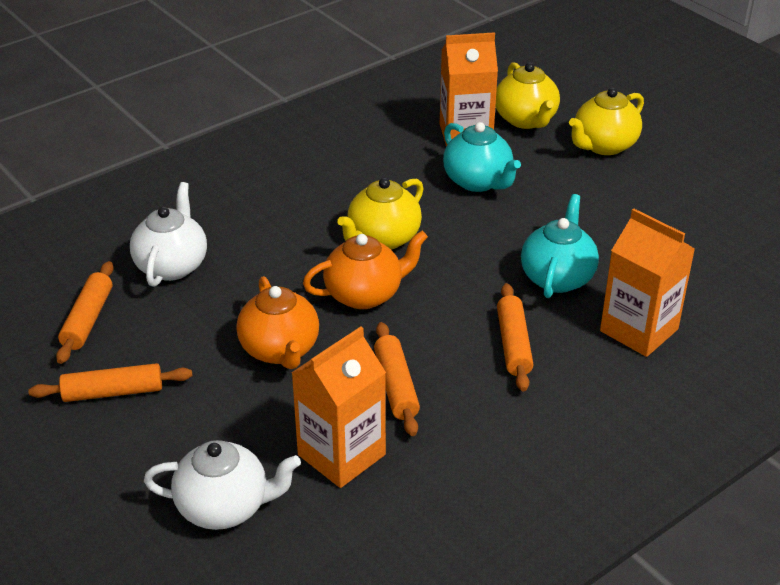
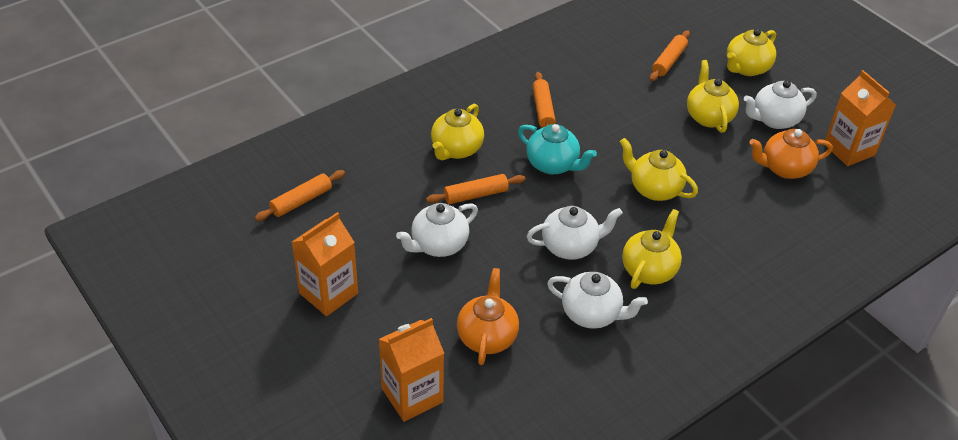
turquoise teapot: [443,122,521,192] [521,194,599,298] = 2 -> [518,124,597,174] = 1
white teapot: [130,182,207,287] [144,440,301,530] = 2 -> [396,203,478,257] [527,206,623,260] [547,272,648,329] [744,80,816,129] = 4
yellow teapot: [337,178,423,250] [496,62,560,129] [569,88,644,155] = 3 -> [431,104,484,160] [620,138,698,201] [622,209,682,289] [687,60,739,133] [727,29,776,76] = 5

